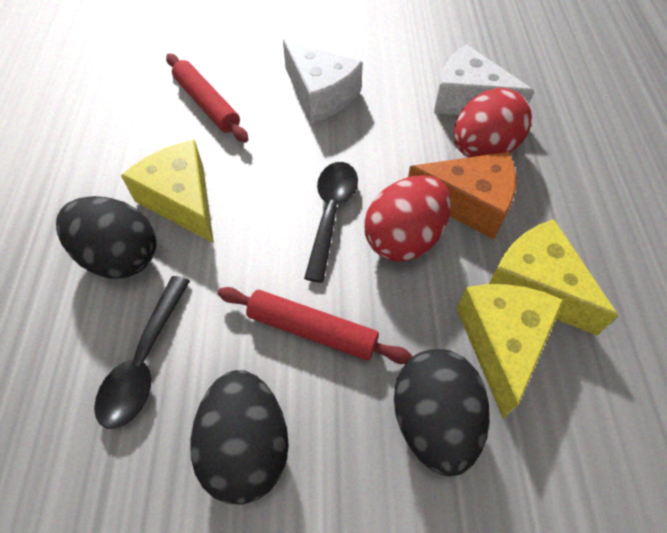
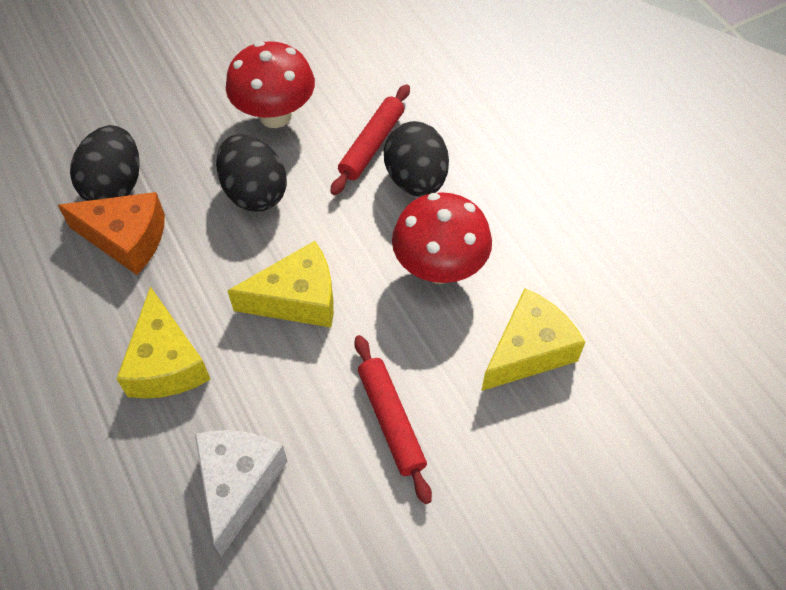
black spoon: [94,276,190,429] [304,162,358,283] = 2 -> none = 0
red egg: [364,175,451,262] [454,88,532,157] = 2 -> none = 0
red mushroom: none = 0 -> [226,41,315,128] [392,192,492,284] = 2
white cheese: [283,39,363,123] [434,44,534,115] = 2 -> [195,430,288,557] = 1

